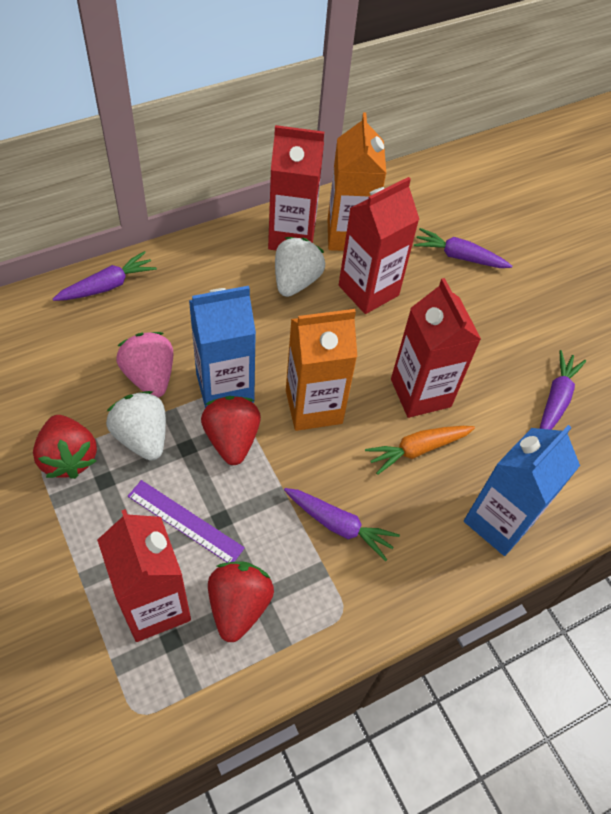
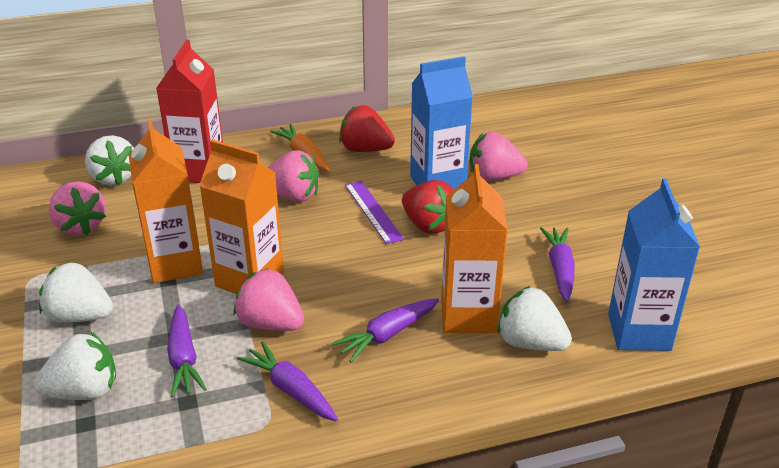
orange carton: [286,309,357,431] [328,112,386,251] = 2 -> [129,119,203,283] [199,140,284,294] [441,164,508,333] = 3
pink strawberry: [116,332,173,397] = 1 -> [49,181,106,235] [234,268,304,331] [268,150,319,202] [469,131,528,181] = 4
red carton: [97,509,191,642] [268,125,324,250] [339,177,419,314] [391,278,481,418] = 4 -> [157,40,223,183] = 1
red strawberry: [33,415,97,479] [201,396,261,465] [208,561,274,642] = 3 -> [339,105,395,152] [402,180,455,234] = 2
white strawberry: [106,391,166,461] [275,237,325,297] = 2 -> [34,332,116,400] [39,262,113,322] [85,135,134,186] [497,286,572,351] = 4

